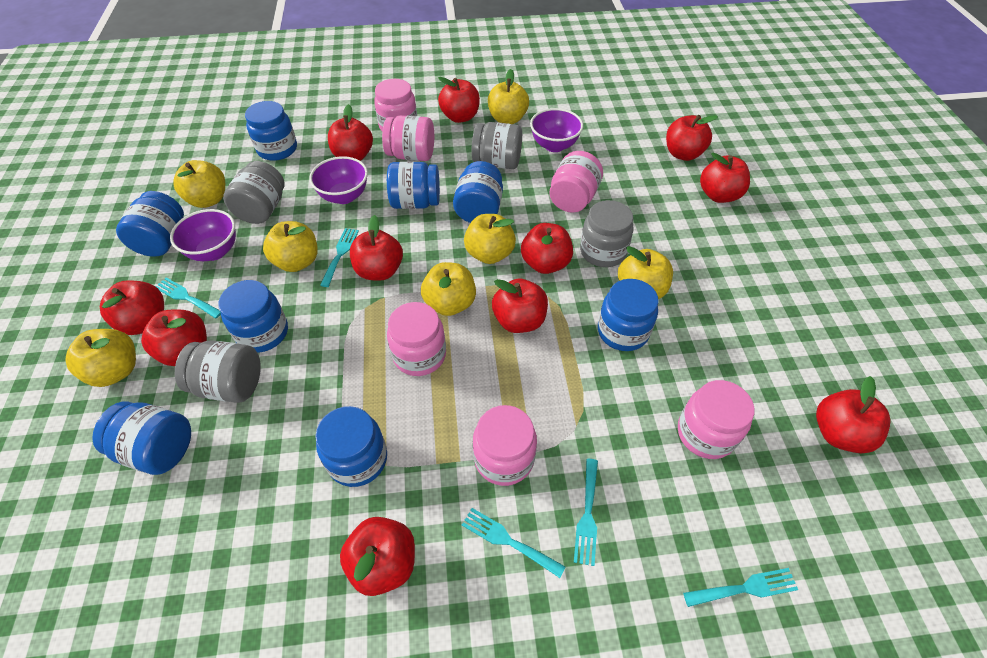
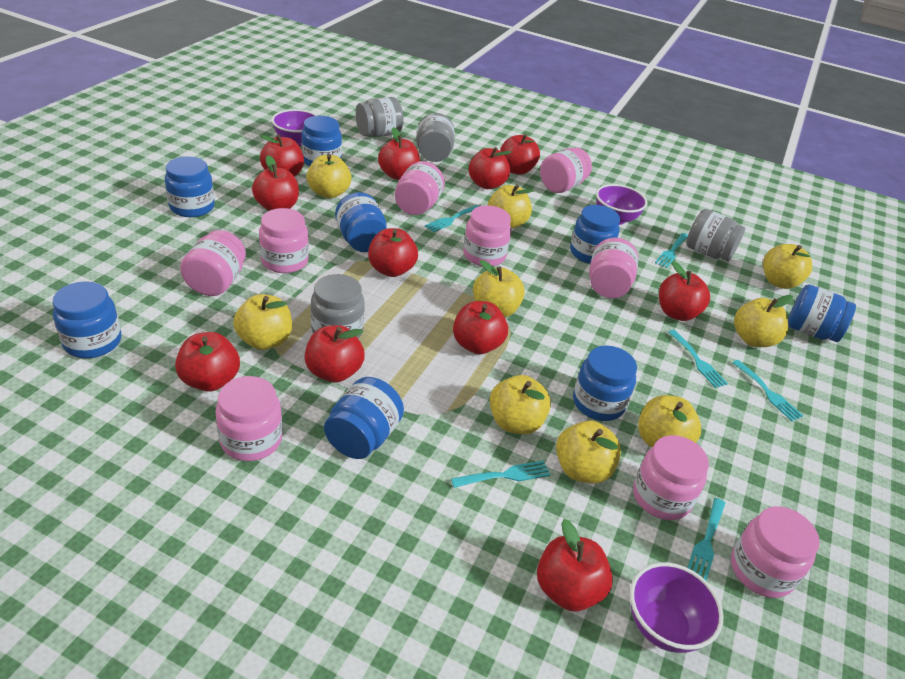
pink jar: [374,79,417,131] [382,115,434,161] [387,302,446,376] [473,405,537,486] [549,151,603,213] [678,380,754,459] = 6 -> [180,230,246,296] [216,376,283,461] [259,208,309,273] [395,161,445,215] [463,205,511,266] [540,147,592,193] [589,238,639,298] [633,435,709,520] [731,506,820,598] = 9
turquoise fork: [156,278,221,319] [320,228,359,287] [462,508,565,578] [574,459,598,566] [683,568,798,607] = 5 -> [425,205,479,232] [451,461,551,488] [655,233,688,268] [668,330,728,388] [688,498,725,581] [732,360,803,421] = 6
yellow apple: [65,329,136,387] [173,160,225,208] [263,221,318,272] [421,262,476,316] [464,214,516,264] [488,69,529,124] [618,246,673,299] = 7 -> [233,294,292,350] [306,154,351,198] [473,260,525,317] [488,184,534,229] [490,375,551,434] [556,421,621,484] [638,395,701,448] [734,295,793,347] [763,244,812,289] = 9

